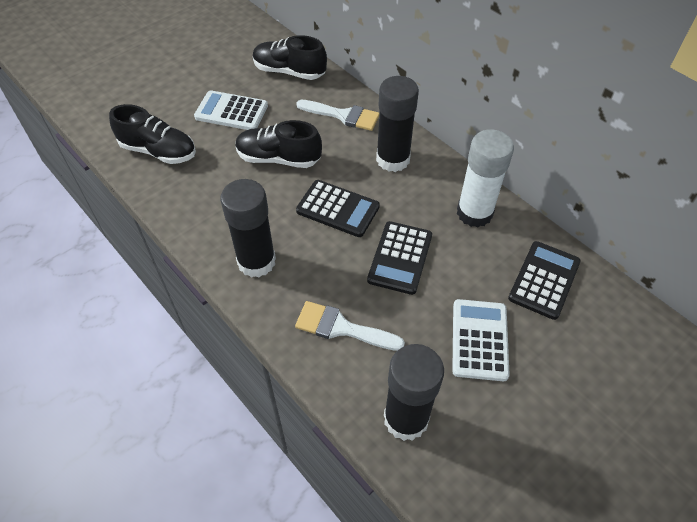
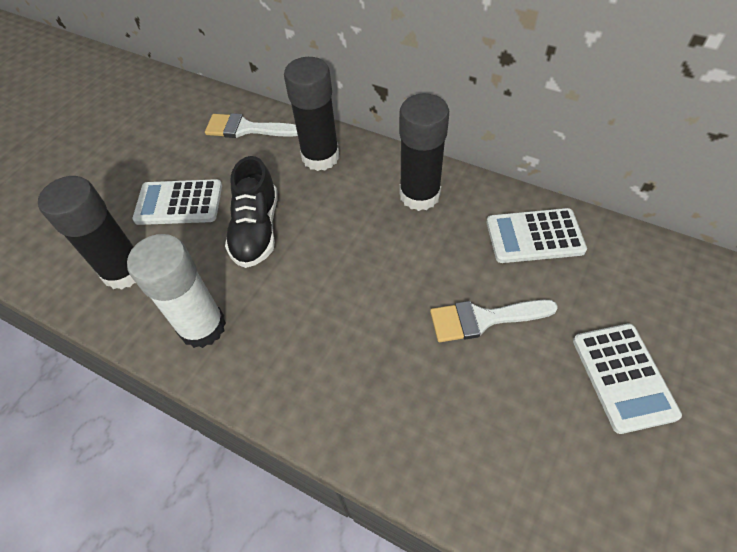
black calculator: [296,180,380,237] [367,221,432,295] [508,241,581,320] = 3 -> none = 0
black shoe: [109,104,196,164] [236,120,322,168] [253,35,327,80] = 3 -> [225,156,278,268] = 1
white calculator: [194,90,268,130] [452,299,510,381] = 2 -> [132,179,222,225] [487,208,587,263] [573,324,682,434] = 3

